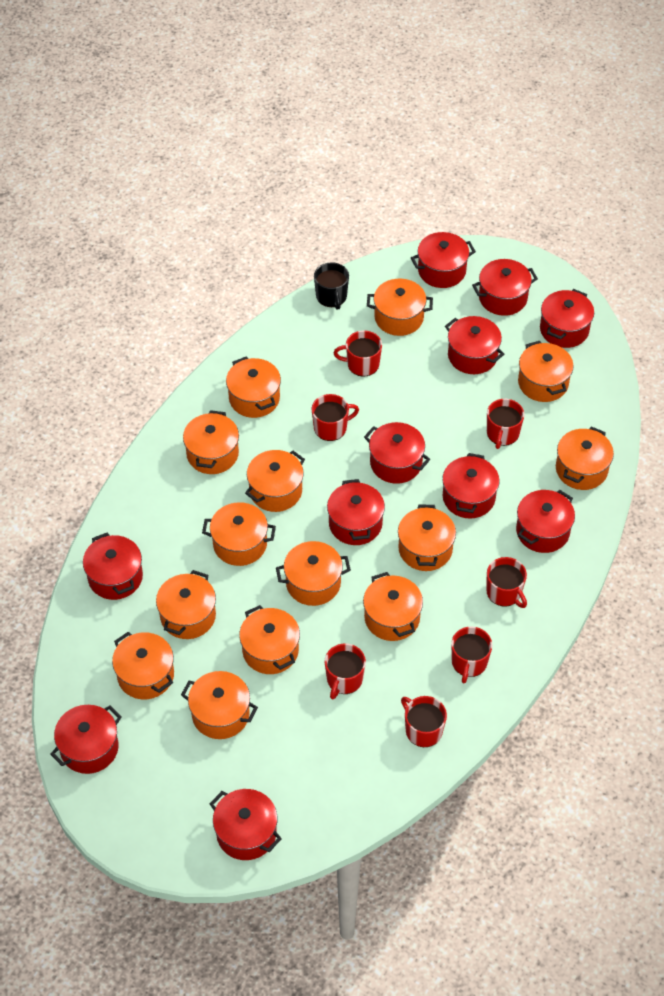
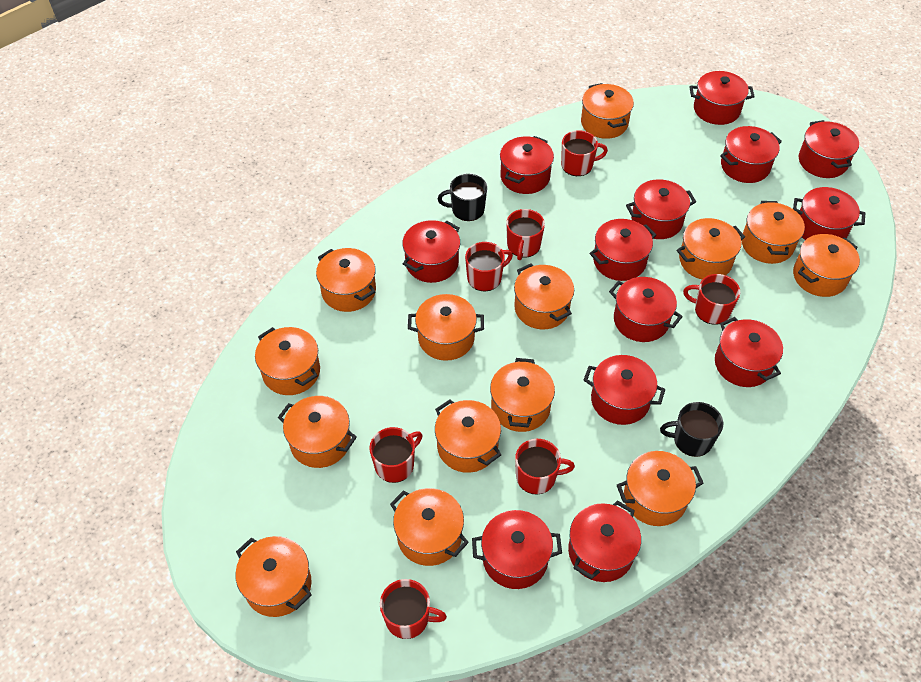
black mug: [314,262,349,310] = 1 -> [438,174,487,221] [660,402,723,457] = 2
red pot: [50,705,122,774] [83,533,143,600] [210,789,282,860] [327,479,385,545] [364,422,430,484] [411,232,476,288] [442,453,500,518] [445,316,504,374] [472,259,538,316] [516,490,575,553] [540,289,594,348] = 11 -> [402,220,460,283] [472,510,562,589] [500,136,554,194] [568,500,641,582] [584,355,666,425] [590,219,656,281] [609,277,683,342] [626,179,696,239] [689,71,755,125] [715,317,783,387] [720,126,782,183] [793,187,865,240] [799,120,859,178] = 13

